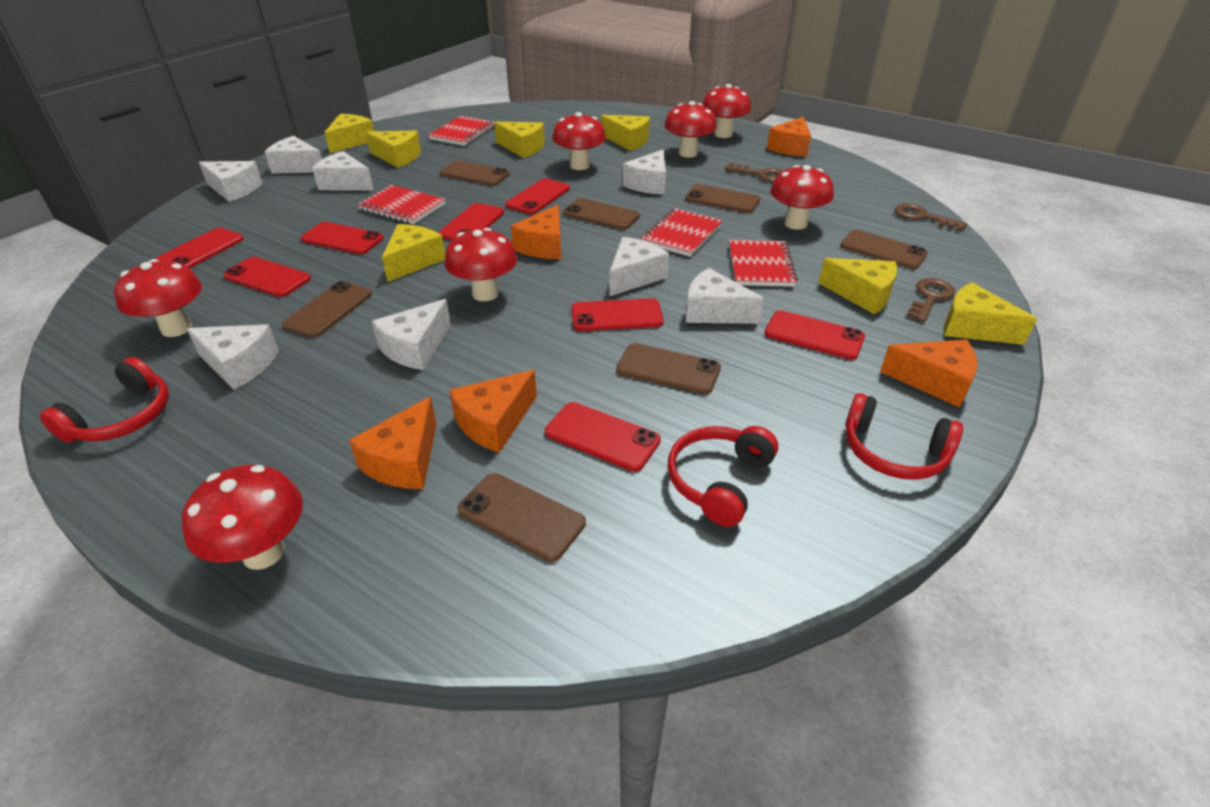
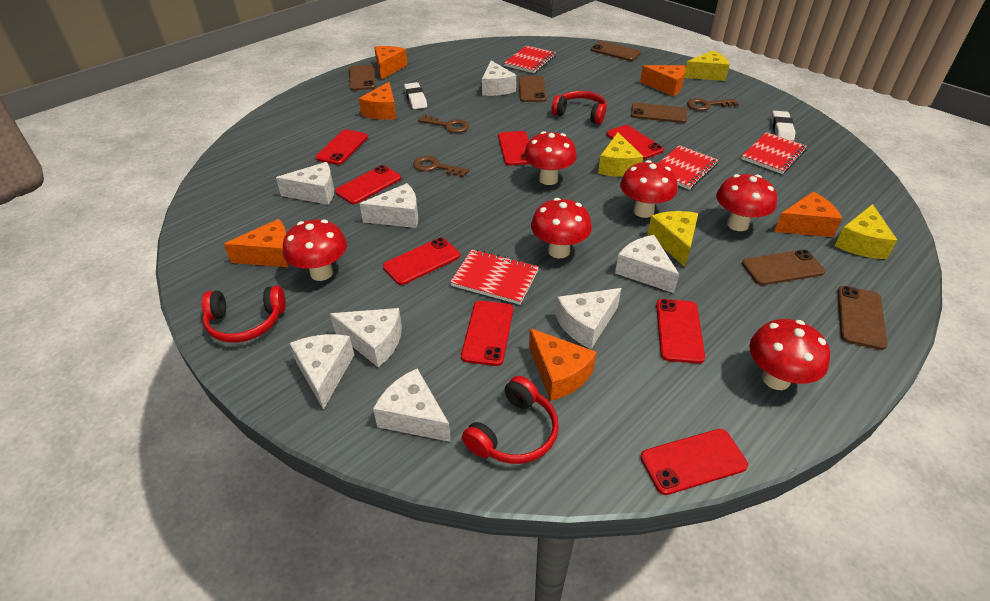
brown phone: [282,281,372,338] [440,160,510,186] [458,473,586,562] [563,198,640,230] [616,343,721,394] [685,184,760,213] [840,230,928,269] = 7 -> [349,65,376,91] [519,76,547,102] [591,41,641,61] [631,103,687,123] [742,249,825,285] [837,286,888,350] = 6
orange cheese: [349,397,437,489] [449,370,537,453] [511,205,561,259] [767,117,811,157] [880,339,977,408] = 5 -> [224,219,290,267] [359,82,396,120] [374,46,408,80] [529,328,596,401] [640,65,686,97] [774,191,842,237] = 6
red mushroom: [114,259,202,337] [182,465,303,570] [444,228,517,301] [552,112,606,170] [664,101,717,158] [702,84,751,138] [770,165,834,230] = 7 -> [283,219,347,281] [524,131,577,185] [531,198,592,258] [620,160,678,218] [716,174,777,231] [749,319,830,390] = 6
white eraser: none = 0 -> [404,82,427,109] [771,111,796,141] = 2
yellow cheese: [325,114,374,153] [366,131,421,168] [382,224,445,282] [494,122,545,158] [601,115,650,151] [819,258,897,314] [943,282,1037,345] = 7 -> [598,132,643,177] [647,211,698,267] [684,50,730,81] [834,204,897,259] = 4

